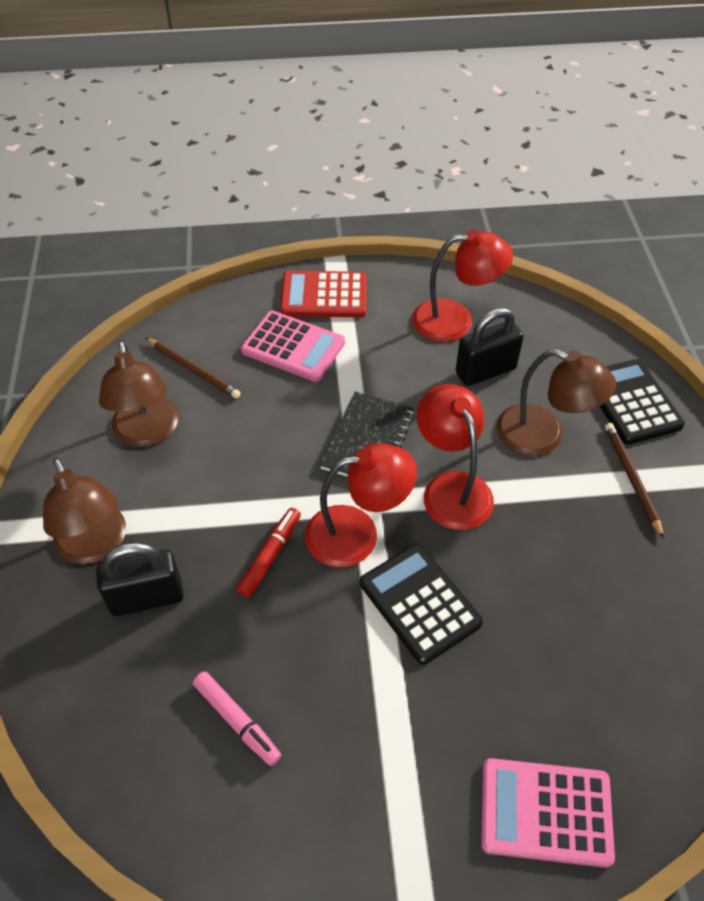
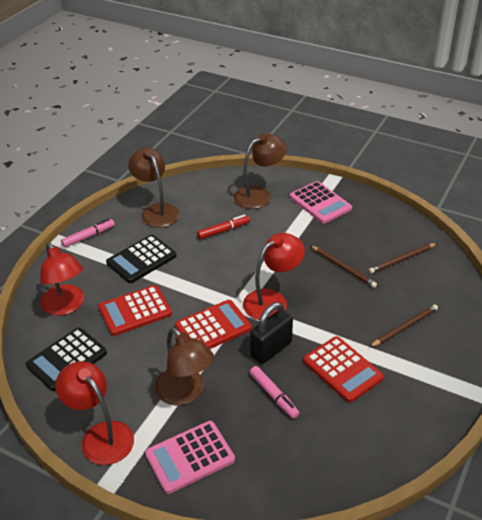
black notebook: [320,392,414,477] = 1 -> none = 0
black padlock: [96,542,184,616] [456,308,524,386] = 2 -> [250,302,293,364] = 1
brown pencil: [146,338,241,398] [605,423,664,539] = 2 -> [310,245,377,288] [369,243,437,273] [370,304,438,347] = 3
pink marker: [193,671,281,766] = 1 -> [61,218,115,247] [250,366,299,419] = 2
red calculator: [280,271,367,318] = 1 -> [98,285,172,336] [175,300,252,349] [303,336,384,403] = 3

